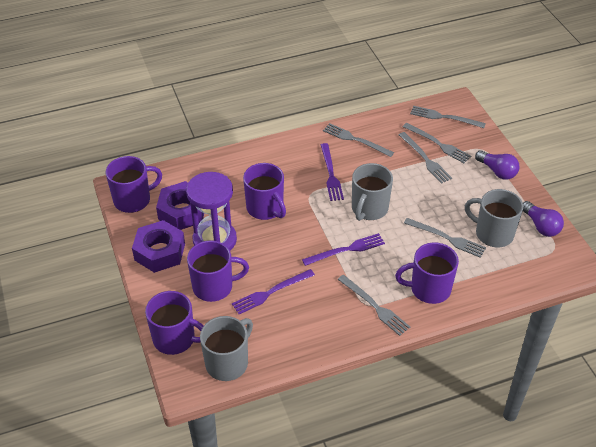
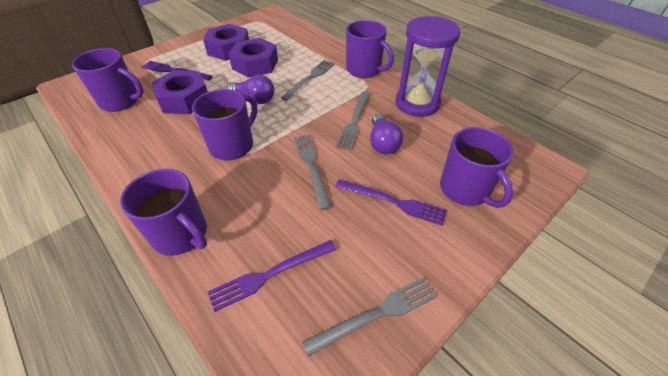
grey fork: [323,123,394,157] [338,275,410,336] [399,132,452,184] [403,123,471,163] [404,218,486,258] [410,106,486,128] = 6 -> [281,60,335,101] [294,135,331,210] [302,278,437,357] [336,92,370,150] = 4
grey mug: [200,316,253,381] [352,163,393,221] [465,189,523,247] = 3 -> none = 0
purple nut: [132,220,185,273] [156,181,204,230] = 2 -> [152,70,208,114] [203,24,249,61] [228,38,278,78] = 3

